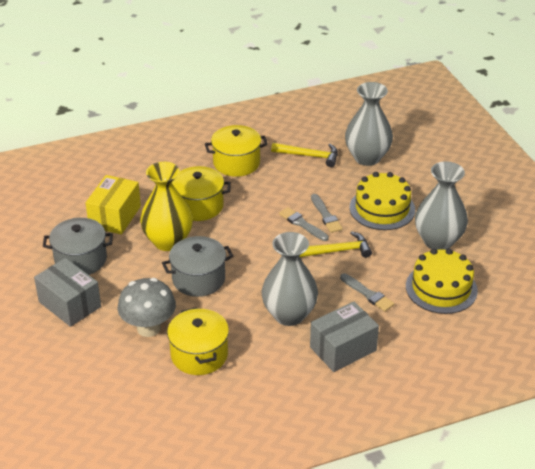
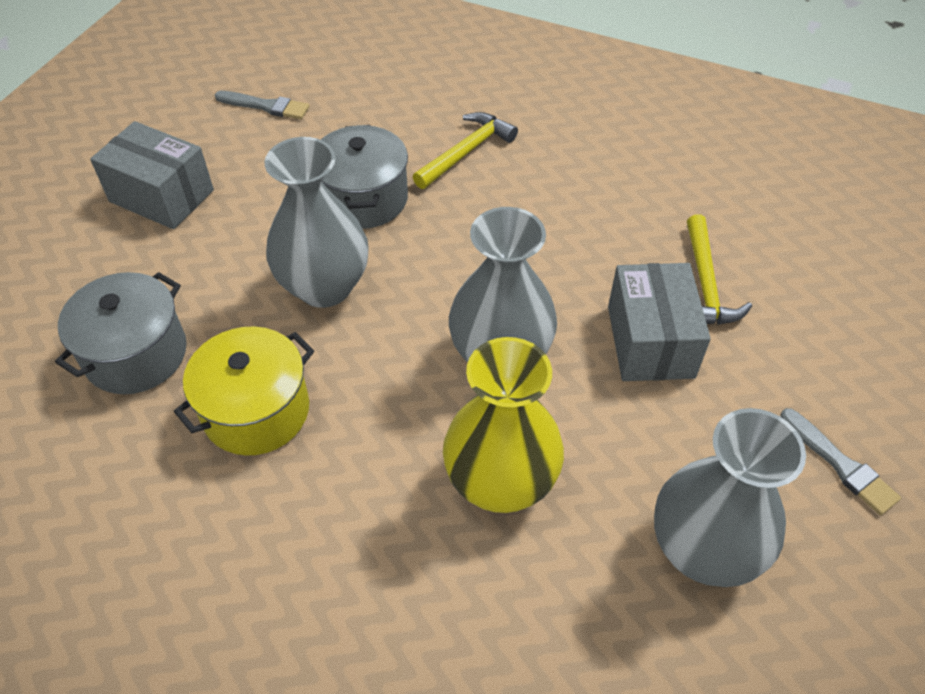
grey brush: [279,207,329,241] [311,194,343,233] [340,273,395,312] = 3 -> [215,91,309,119] [780,408,901,515] = 2
grey mushroom: [118,278,176,337] = 1 -> none = 0
yellow box: [86,175,141,235] = 1 -> none = 0
yellow cake: [350,172,415,230] [406,248,478,314] = 2 -> none = 0
yellow pot: [167,307,229,375] [172,166,231,221] [205,125,268,177] = 3 -> [174,326,314,456] = 1

